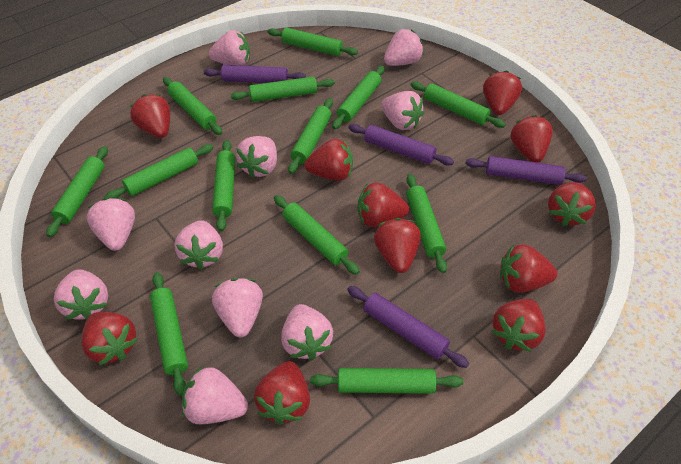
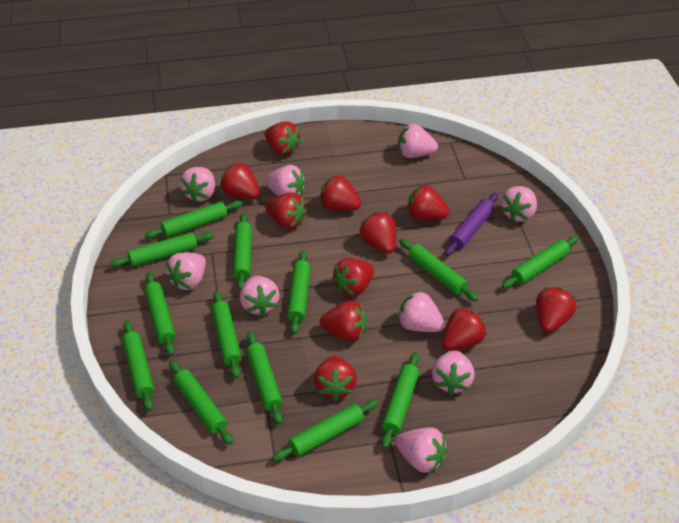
pink strawberry: [54,269,108,320] [87,198,135,251] [175,220,223,270] [182,367,248,424] [209,30,250,66] [212,278,263,337] [236,136,277,178] [281,304,333,360] [381,91,424,130] [384,29,424,66] = 10 -> [165,252,206,290] [180,167,215,203] [240,276,280,316] [265,165,306,196] [395,428,447,473] [398,124,438,158] [398,291,445,332] [432,350,475,395] [500,186,537,222] = 9
purple rolling pin: [204,65,306,83] [347,286,469,368] [348,124,454,166] [465,156,586,185] = 4 -> [445,193,498,256] = 1

